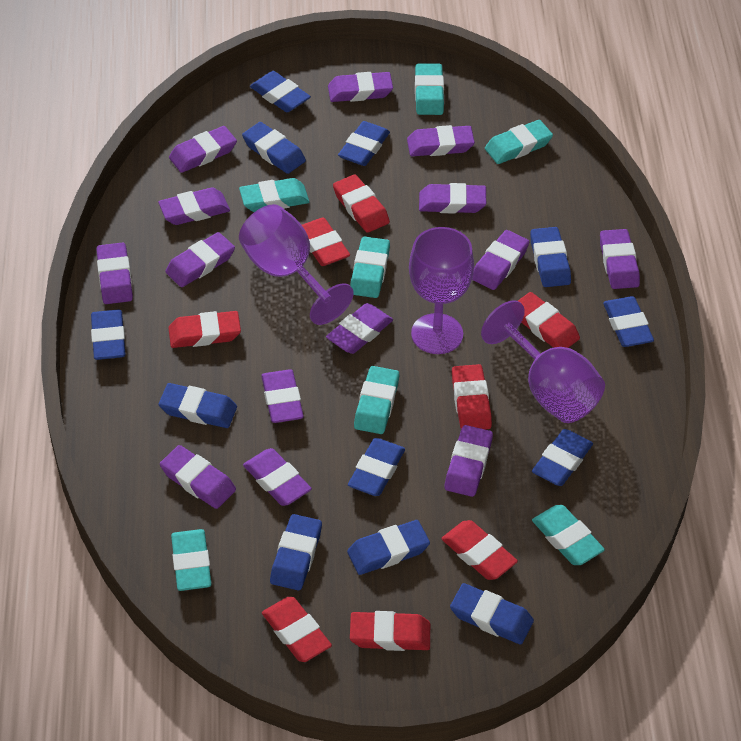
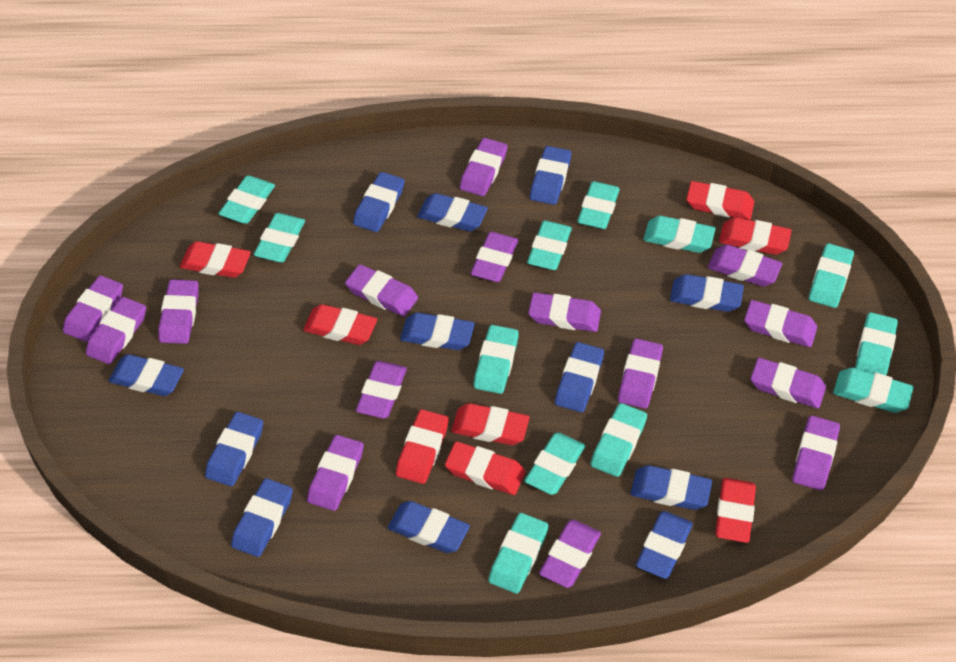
purple eraser: [96,242,133,304] [158,188,230,225] [160,445,236,509] [165,232,235,287] [169,126,237,173] [243,448,312,506] [261,369,304,423] [326,303,393,354] [328,72,393,102] [407,125,475,156] [419,183,486,214] [444,425,493,497] [472,230,529,290] [600,229,640,289] = 14 -> [63,275,123,342] [86,297,146,364] [158,279,199,344] [307,435,364,511] [345,264,418,317] [356,361,407,418] [460,138,507,196] [470,232,518,282] [528,292,601,332] [539,520,601,588] [618,338,663,409] [708,244,782,287] [744,300,817,347] [751,358,826,408] [792,416,840,490] = 15
purple goblet: [239,204,354,325] [409,227,474,354] [481,300,605,423] = 3 -> none = 0
turquoise eraser: [171,529,212,591] [239,178,309,212] [350,236,390,298] [354,366,399,434] [415,63,444,115] [485,120,553,164] [532,505,605,565] = 7 -> [218,175,275,224] [254,213,305,262] [474,325,519,394] [488,513,548,594] [525,433,585,495] [527,220,572,270] [577,181,620,229] [590,403,647,477] [643,216,716,253] [809,243,854,308] [833,368,914,413] [855,312,898,375] = 12

